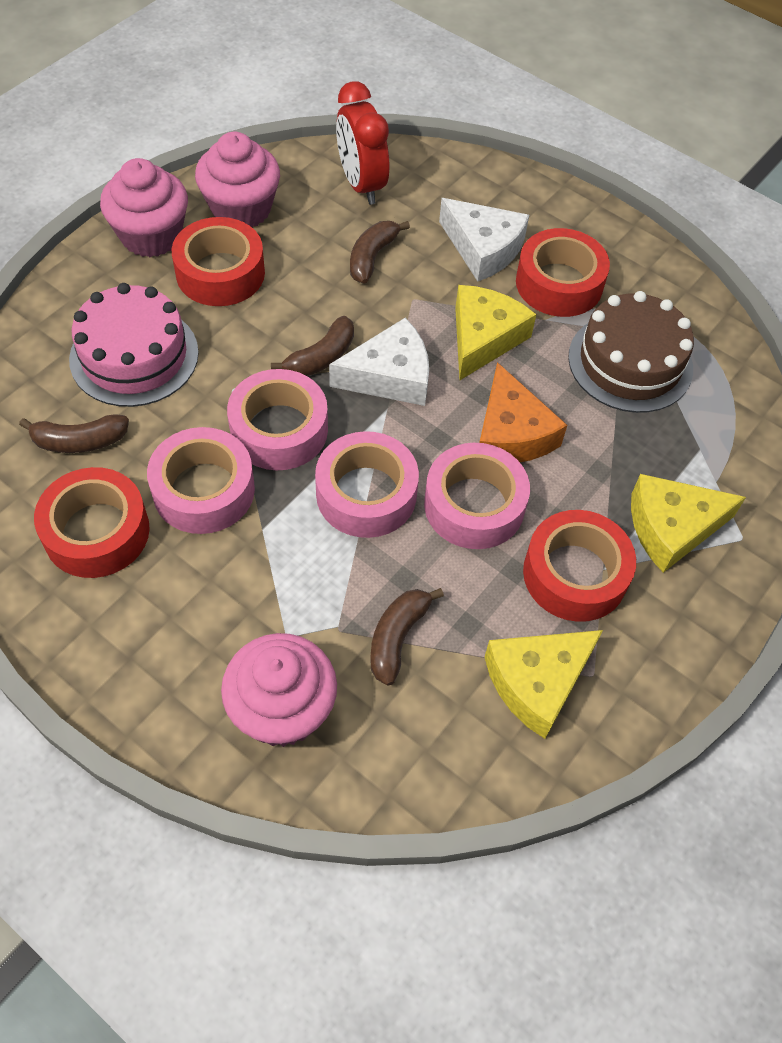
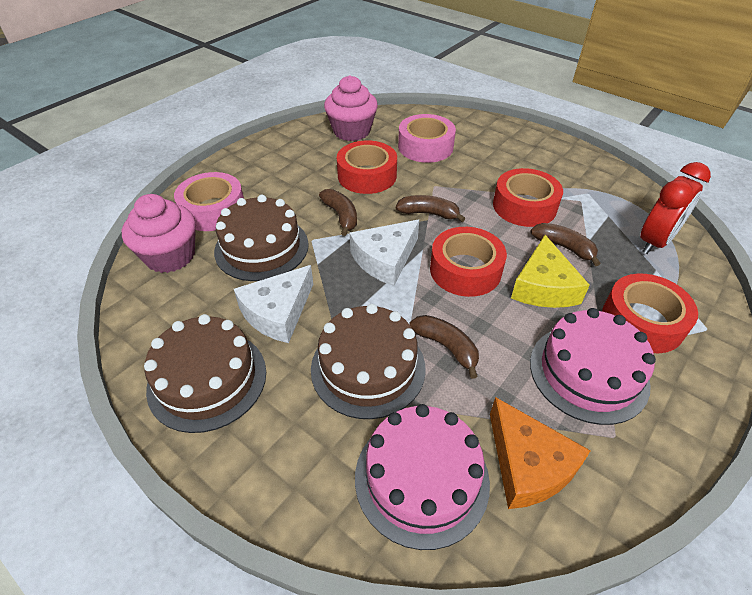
brown cake: [568,291,694,413] = 1 -> [144,314,266,433] [214,195,309,281] [311,304,426,419] = 3
pink cake: [69,283,199,407] = 1 -> [355,404,490,550] [530,308,656,425] = 2
pink cupcake: [100,158,188,257] [195,132,280,227] [221,633,337,747] = 3 -> [122,194,196,273] [324,75,378,141] = 2
pink tape: [147,427,255,534] [227,369,328,470] [315,431,419,538] [424,443,530,549] = 4 -> [174,172,244,231] [398,114,456,163] = 2
yellow cheese: [455,285,536,380] [485,630,603,739] [631,474,746,573] = 3 -> [511,235,590,308] = 1

